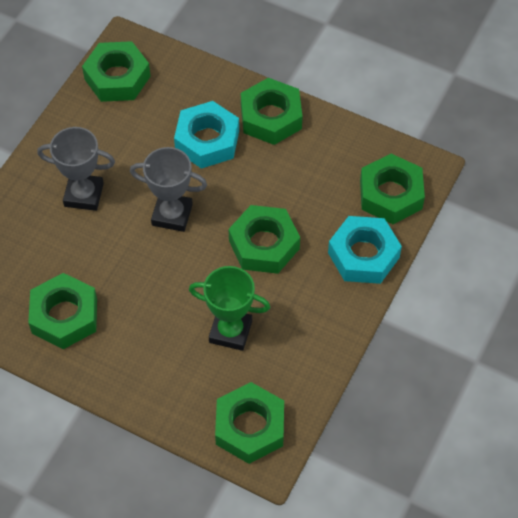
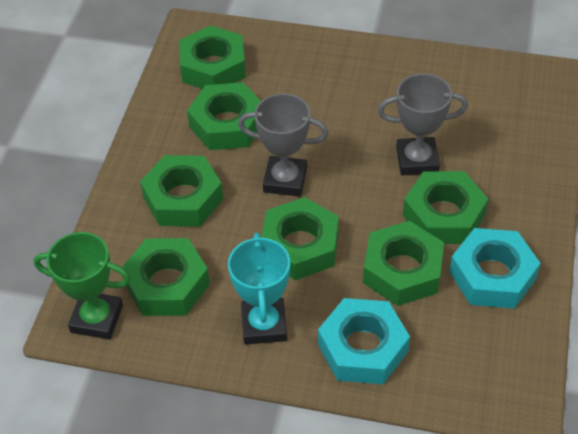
green nut: [28,273,97,349] [82,41,151,102] [215,382,284,464] [229,205,300,274] [241,78,303,145] [360,154,425,224] = 6 -> [122,238,210,316] [140,155,223,227] [179,25,246,89] [187,82,261,150] [261,197,339,280] [363,221,444,306] [403,171,488,244] = 7
turquoise trophy: none = 0 -> [228,232,290,345] = 1

